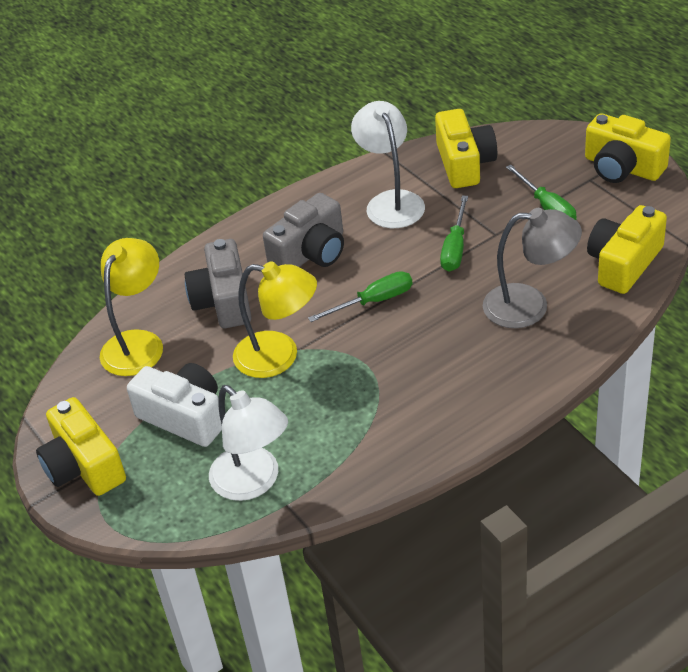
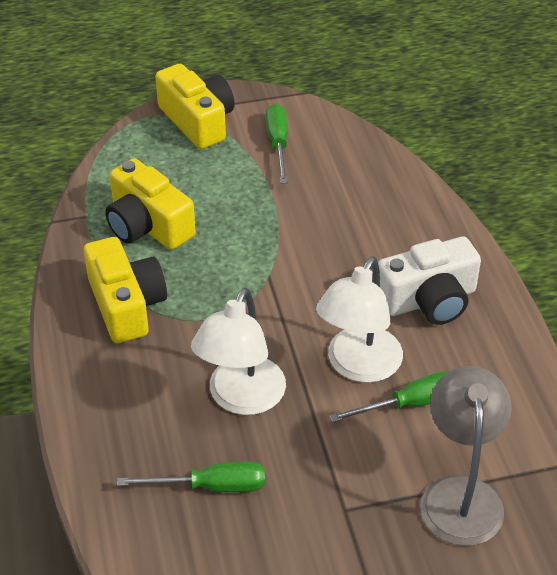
grey camera: [185,239,252,328] [263,193,344,267] = 2 -> none = 0
yellow camera: [36,397,126,496] [435,109,497,188] [585,113,671,183] [587,205,667,294] = 4 -> [84,237,167,343] [105,158,196,250] [155,64,235,149] = 3
yellow lamp: [100,238,163,376] [233,261,317,378] = 2 -> none = 0

